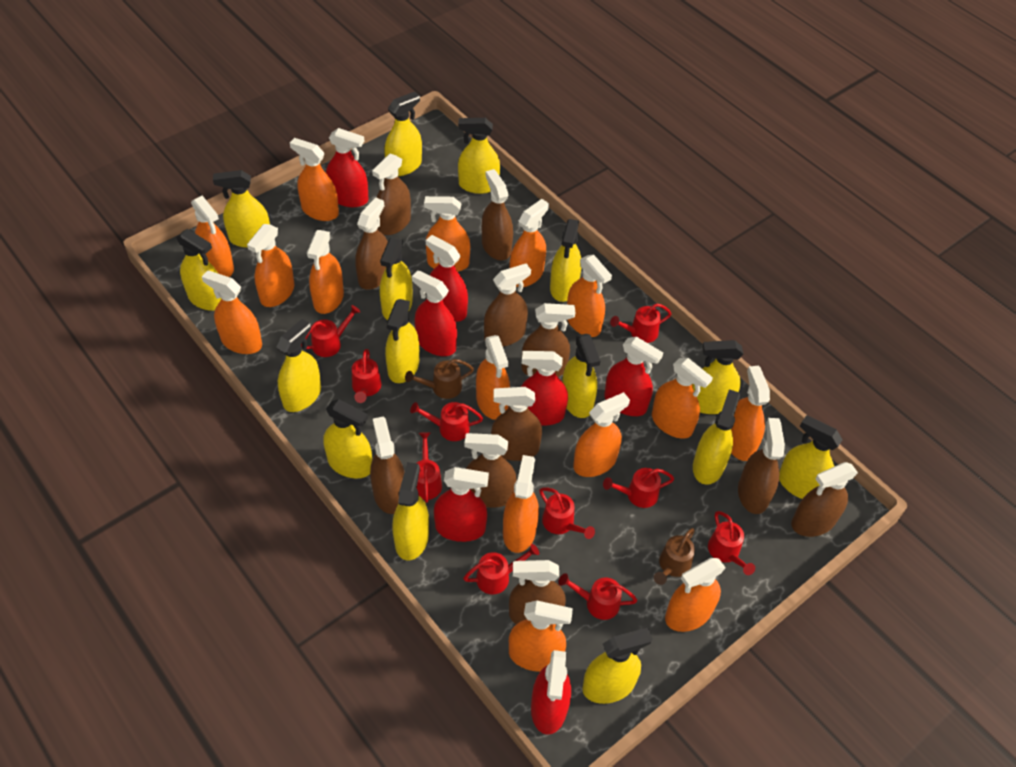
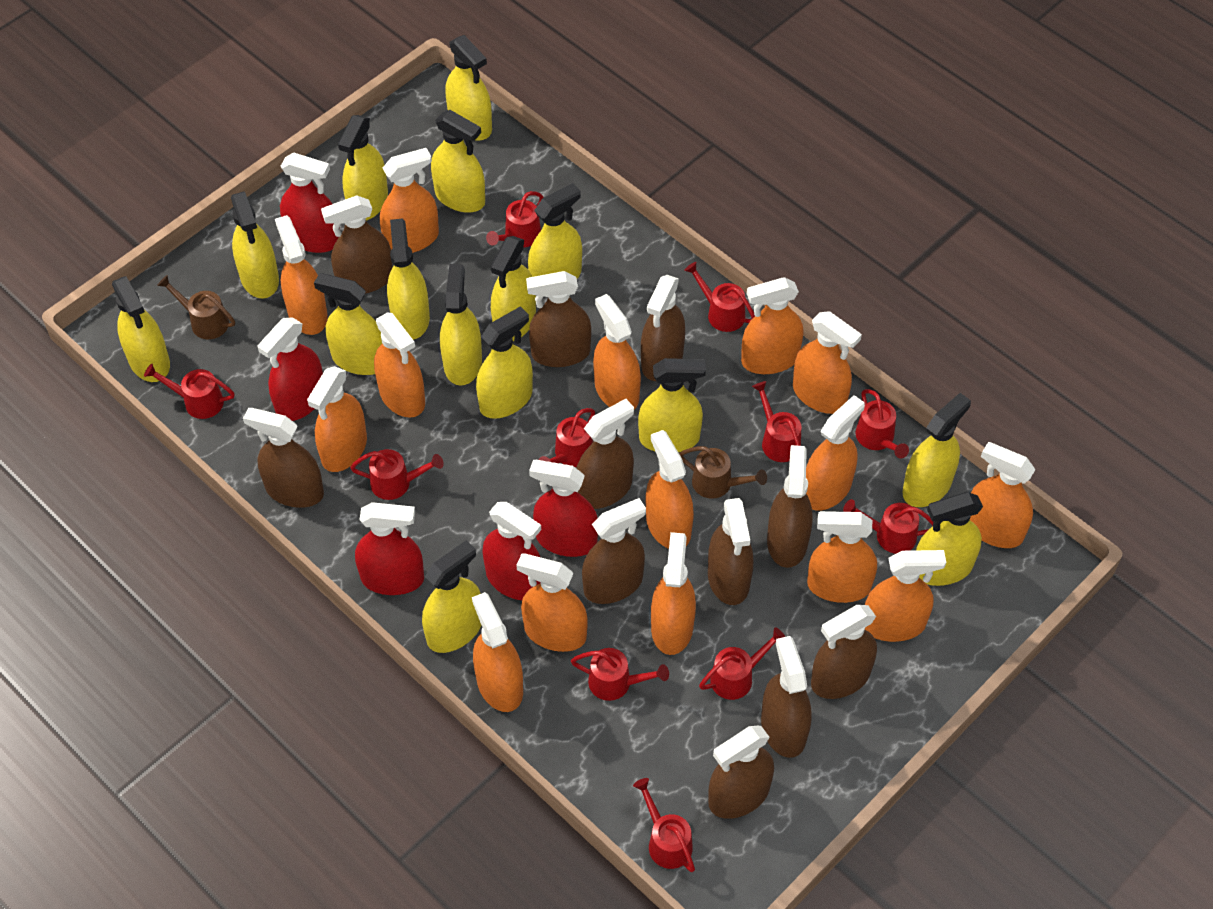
red spray bottle: [326,128,368,207] [412,270,457,356] [426,235,468,322] [434,467,489,542] [521,351,568,426] [531,650,571,734] [604,336,663,416] = 7 -> [258,317,323,421] [280,152,340,253] [355,502,424,595] [482,502,541,600] [529,460,598,557] = 5
red watering can: [301,305,360,357] [352,349,381,403] [410,402,483,441] [416,432,442,503] [463,544,539,594] [539,487,595,539] [558,573,637,620] [603,468,674,508] [610,303,672,343] [708,511,755,575] = 10 -> [144,364,235,419] [350,449,444,500] [486,191,544,247] [539,408,595,467] [571,648,669,701] [633,778,695,872] [684,262,755,332] [699,627,785,700] [752,381,801,462] [843,499,933,554] [855,389,909,458] = 11

